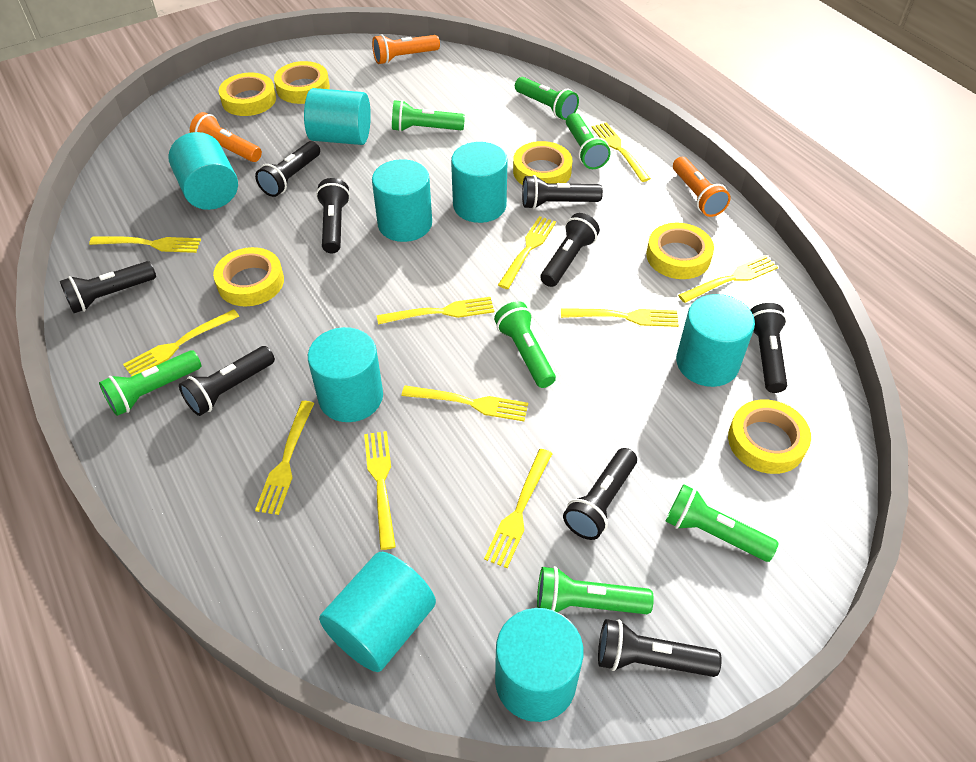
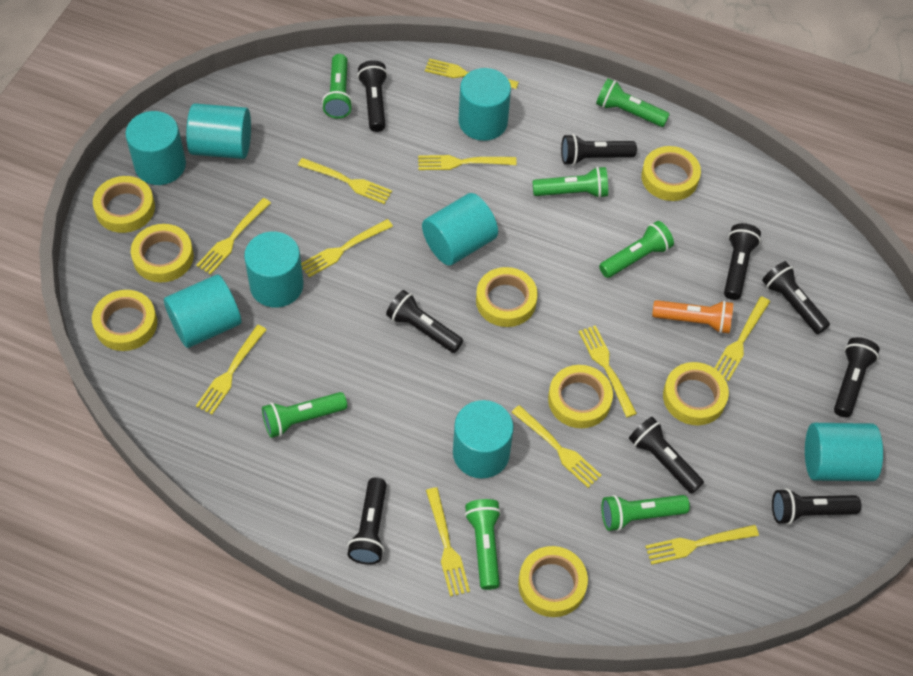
orange flashlight: [190,112,262,162] [372,34,440,64] [673,157,731,217] = 3 -> [652,300,733,334] = 1
yellow tape: [213,247,284,306] [219,73,276,116] [274,61,330,104] [513,141,572,185] [646,223,714,279] [728,400,811,474] = 6 -> [92,290,157,351] [93,176,155,233] [131,224,194,282] [476,267,538,327] [518,546,588,617] [548,365,613,428] [641,146,701,201] [663,362,729,425] = 8

